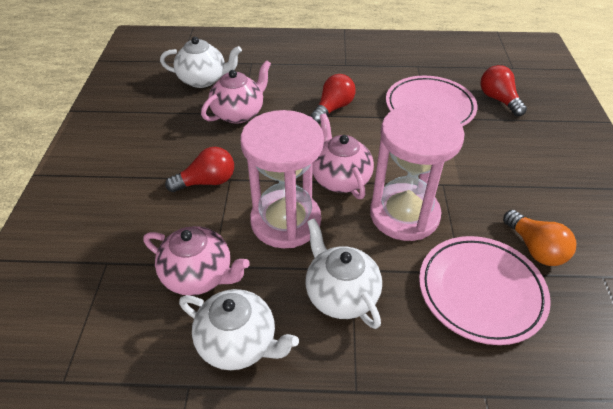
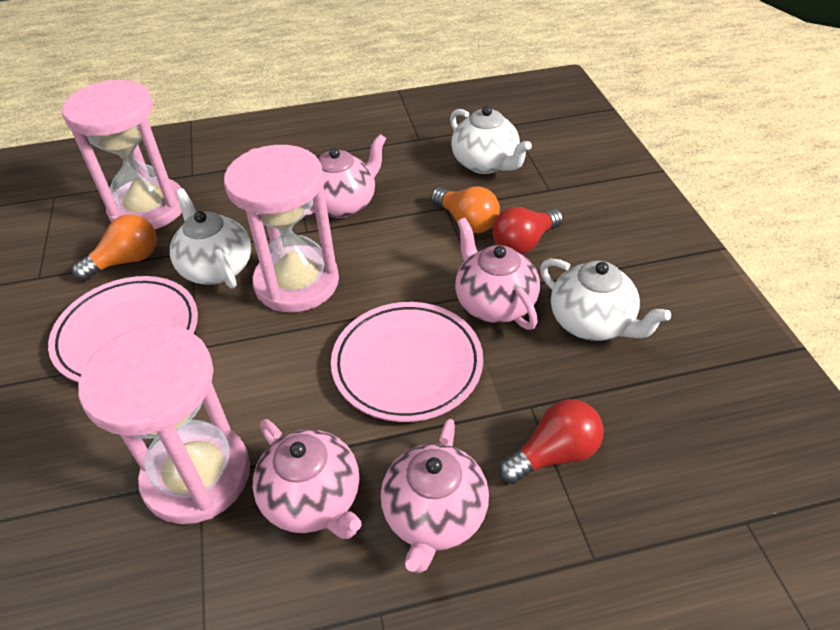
orange light bulb: [503,210,576,266] = 1 -> [72,214,157,281] [431,186,500,233] = 2
pink hourglass: [241,110,324,248] [370,104,465,241] = 2 -> [62,80,182,229] [78,324,250,524] [224,145,339,312] = 3
pink teapot: [144,226,250,296] [201,60,271,123] [312,113,374,199] = 3 -> [252,419,362,539] [306,134,386,218] [381,419,489,573] [455,218,540,330] = 4
red light bulb: [165,147,234,192] [310,74,356,124] [480,65,527,116] = 3 -> [492,207,563,254] [498,399,604,484] = 2

